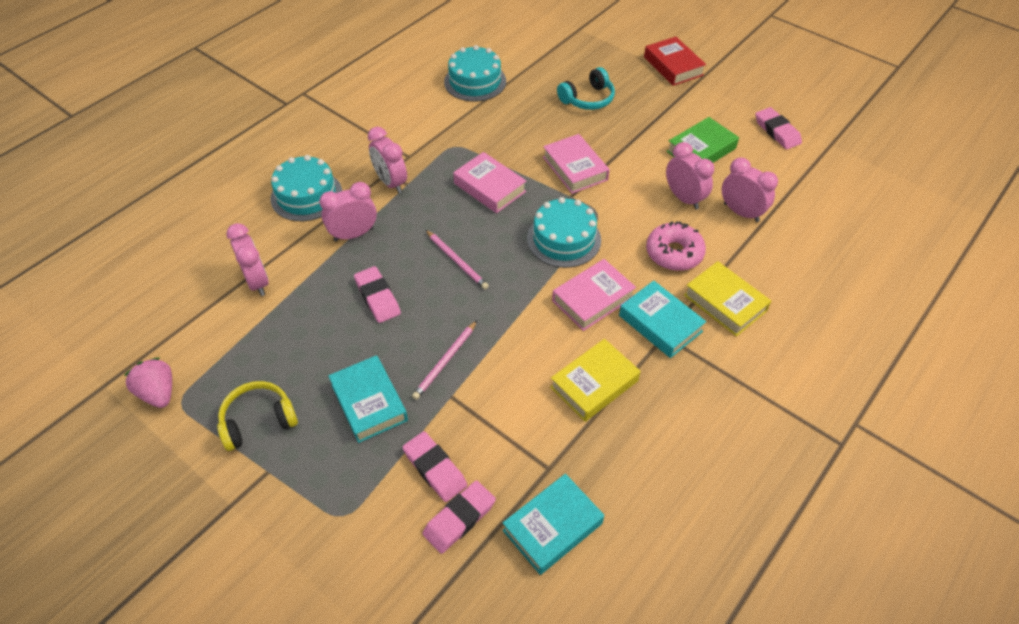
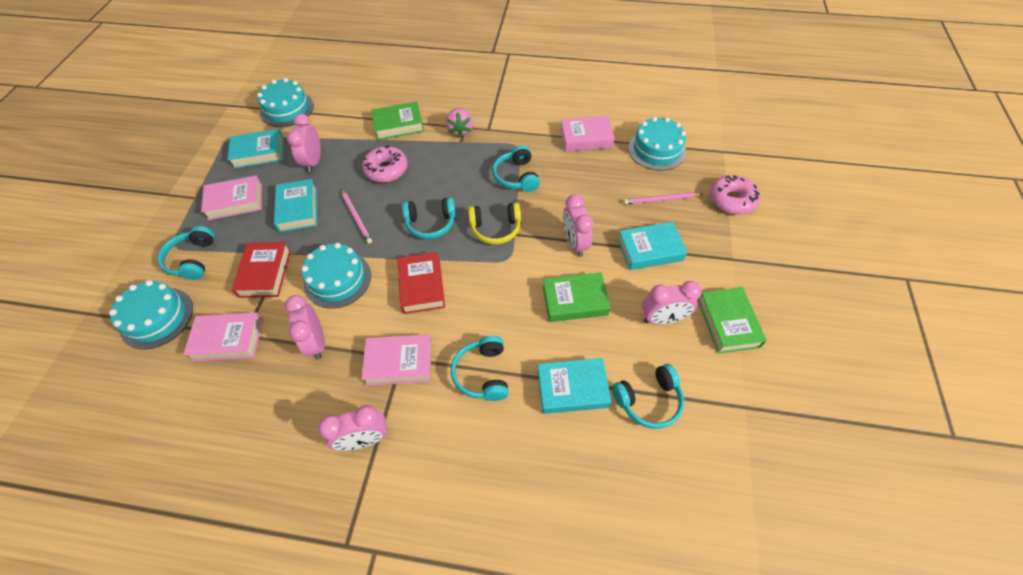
green book: [666,117,739,163] = 1 -> [371,102,424,140] [543,272,611,322] [697,287,767,354] = 3
pink book: [453,152,526,213] [543,134,609,194] [552,259,636,331] = 3 -> [183,312,263,362] [201,176,262,220] [361,334,432,386] [560,116,615,151] = 4
pink donut: [646,221,706,271] = 1 -> [362,145,408,183] [710,175,760,215] = 2
pink eraser: [354,266,401,323] [402,431,467,502] [423,480,496,554] [755,107,802,149] = 4 -> none = 0
red book: [644,37,706,86] = 1 -> [232,242,291,298] [397,252,445,314] = 2
turquoise book: [328,355,408,443] [503,474,604,575] [619,281,706,358] = 3 -> [227,129,284,169] [274,179,317,232] [537,358,612,414] [618,222,687,270] = 4
turquoise cake: [271,155,342,221] [444,45,506,102] [527,197,601,268] = 3 -> [109,280,193,349] [257,78,314,127] [301,243,371,308] [628,117,686,171] = 4
turquoise headphones: [557,67,615,110] = 1 -> [158,226,215,280] [402,197,456,239] [451,336,509,401] [492,145,540,192] [612,364,684,429] = 5
yellow book: [550,339,640,422] [684,261,771,337] = 2 -> none = 0

